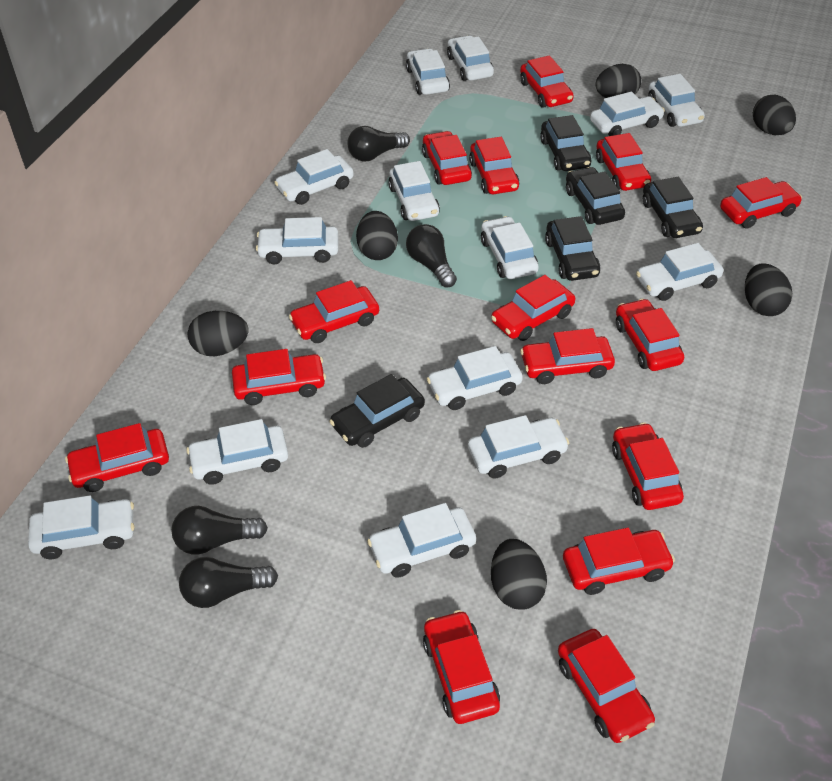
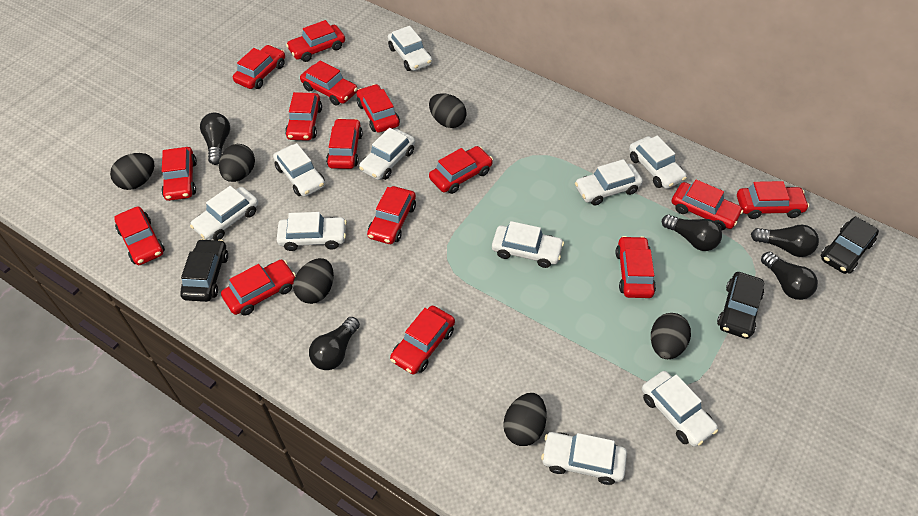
black car: [329,374,425,448] [540,115,591,171] [545,216,600,281] [566,167,625,225] [643,177,703,238] = 5 -> [180,239,228,302] [717,272,765,339] [821,216,879,274] = 3
black light bulb: [171,506,268,555] [179,557,278,608] [347,126,410,161] [406,224,457,287] = 4 -> [200,113,230,165] [309,317,360,370] [662,215,722,251] [751,225,819,257] [761,252,818,300] = 5
white car: [28,495,134,559] [186,419,288,485] [256,217,338,264] [274,149,354,205] [367,503,476,578] [388,161,440,221] [406,48,450,95] [427,346,523,410] [447,35,494,81] [468,415,569,479] [481,216,538,279] [590,91,665,136] [636,243,723,301] [648,74,705,127] = 14 -> [190,186,259,240] [273,143,325,197] [277,212,347,251] [359,128,415,180] [388,26,432,71] [492,221,564,268] [541,432,627,485] [575,159,643,205] [629,135,687,189] [642,371,718,447] = 10

